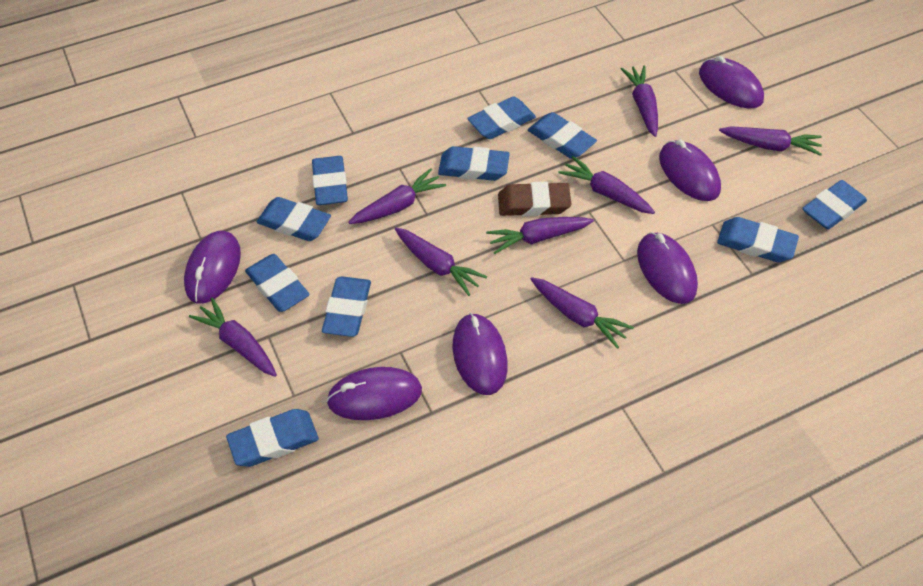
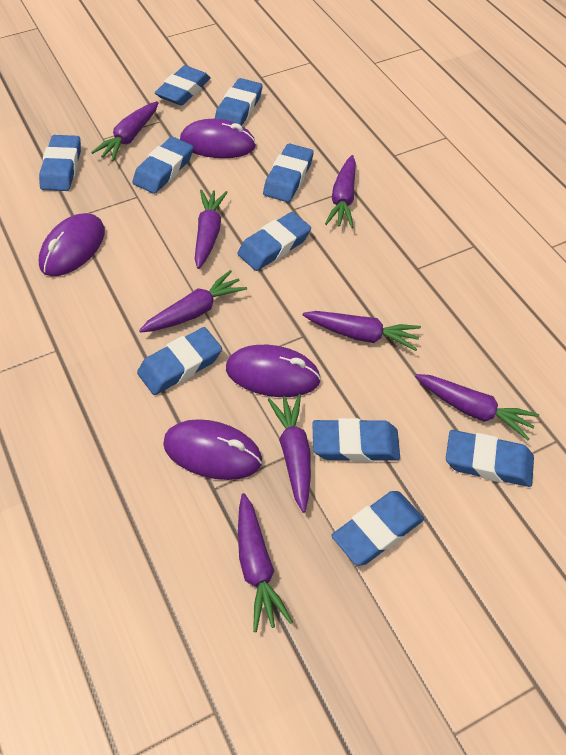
brown eraser: [498,182,571,216] = 1 -> none = 0
purple mouse: [184,231,241,304] [326,367,422,420] [452,313,508,395] [637,232,698,304] [659,140,721,201] [699,56,764,109] = 6 -> [39,213,105,276] [163,419,262,480] [180,119,256,158] [226,345,321,397] = 4

